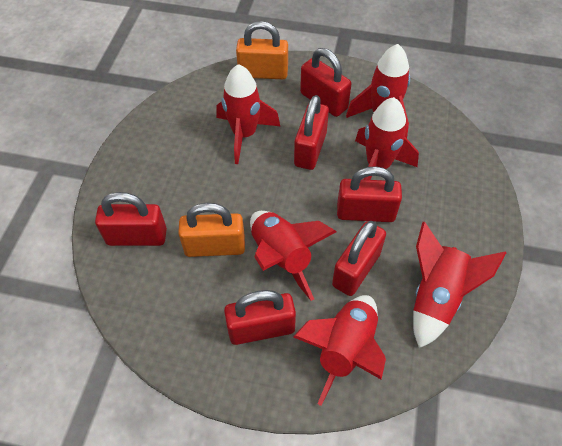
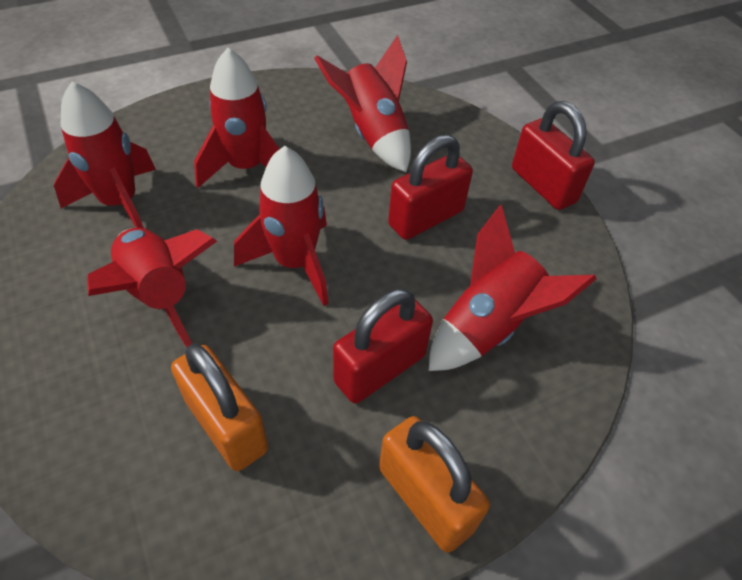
red padlock: [95,192,167,246] [224,290,296,345] [294,95,329,170] [300,48,351,117] [332,221,386,296] [337,166,402,222] = 6 -> [333,289,433,404] [388,135,473,240] [512,101,595,210] = 3

